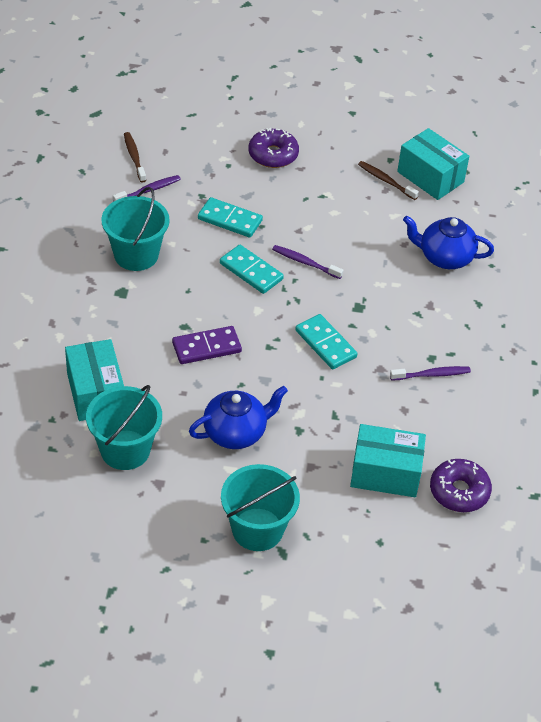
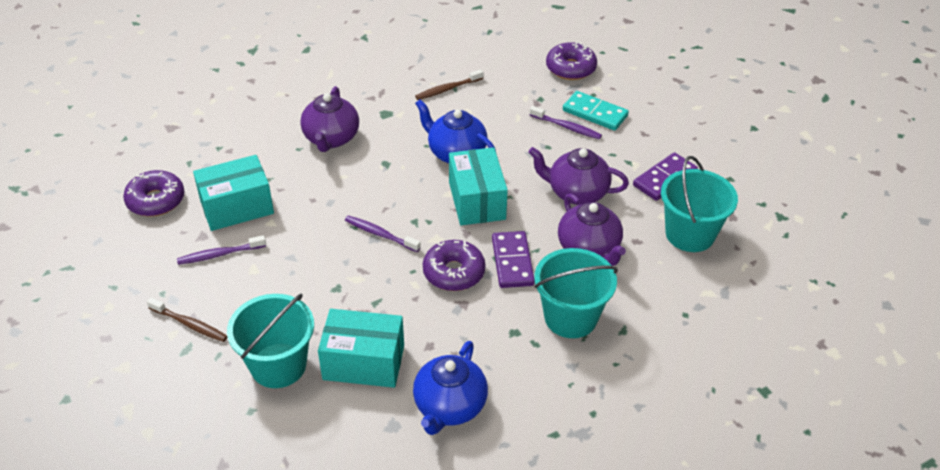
purple domino: [172,326,242,364] = 1 -> [492,231,535,288] [633,152,698,201] = 2
purple donut: [249,128,299,168] [430,459,492,512] = 2 -> [123,170,185,217] [423,240,486,291] [546,42,597,80] = 3
purple teapot: none = 0 -> [300,86,359,152] [529,147,629,205] [558,193,626,266] = 3
turquoise domino: [198,197,263,238] [220,245,284,294] [295,314,357,369] = 3 -> [563,91,629,131] = 1

